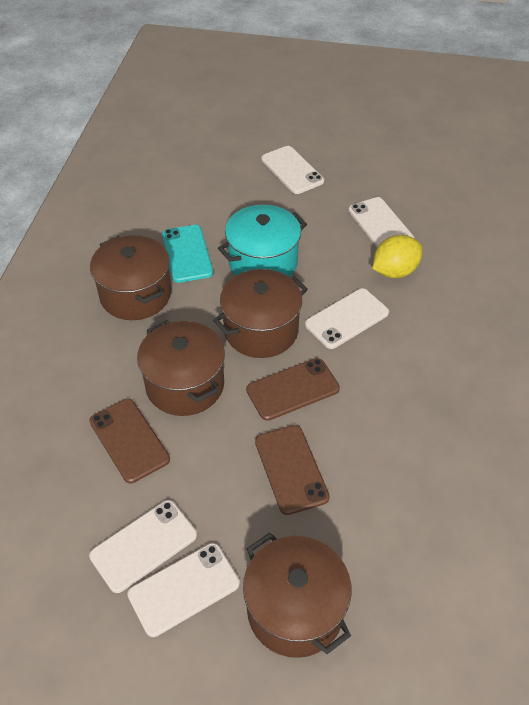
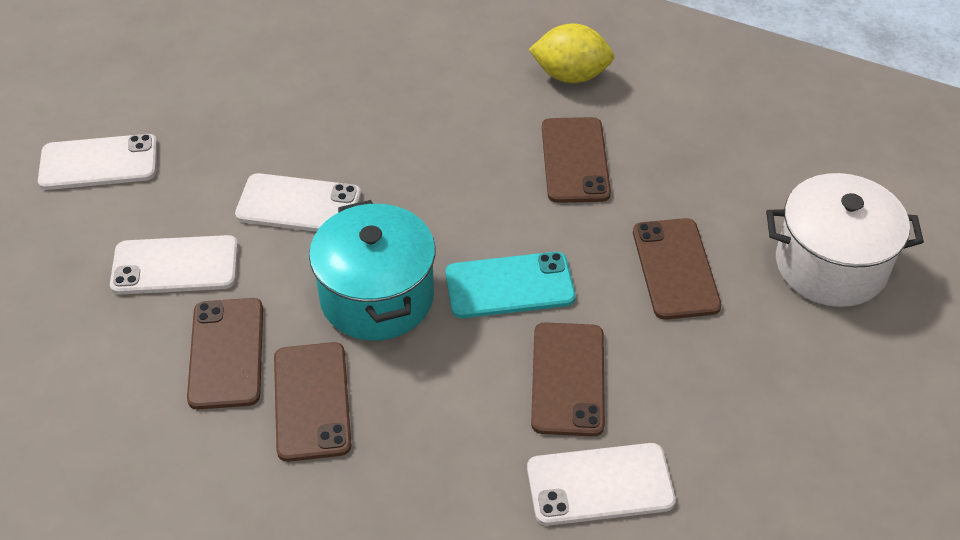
brown phone: [89,399,170,483] [246,358,340,421] [255,425,330,515] = 3 -> [187,298,263,409] [274,342,351,462] [531,322,605,437] [542,117,611,203] [633,218,722,320] = 5
brown pot: [90,235,171,320] [137,320,225,416] [213,269,308,358] [243,533,352,658] = 4 -> none = 0
white phone: [89,500,197,593] [127,543,240,637] [261,146,324,194] [305,288,389,349] [349,197,415,248] = 5 -> [38,134,157,190] [110,235,238,295] [235,173,361,232] [527,443,676,526] = 4
white pot: none = 0 -> [766,173,924,307] = 1

